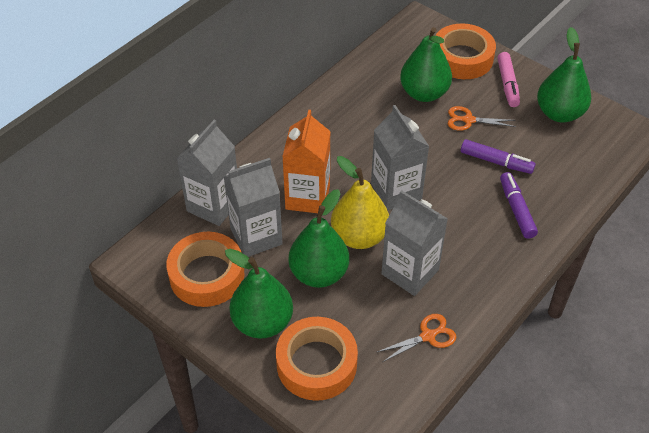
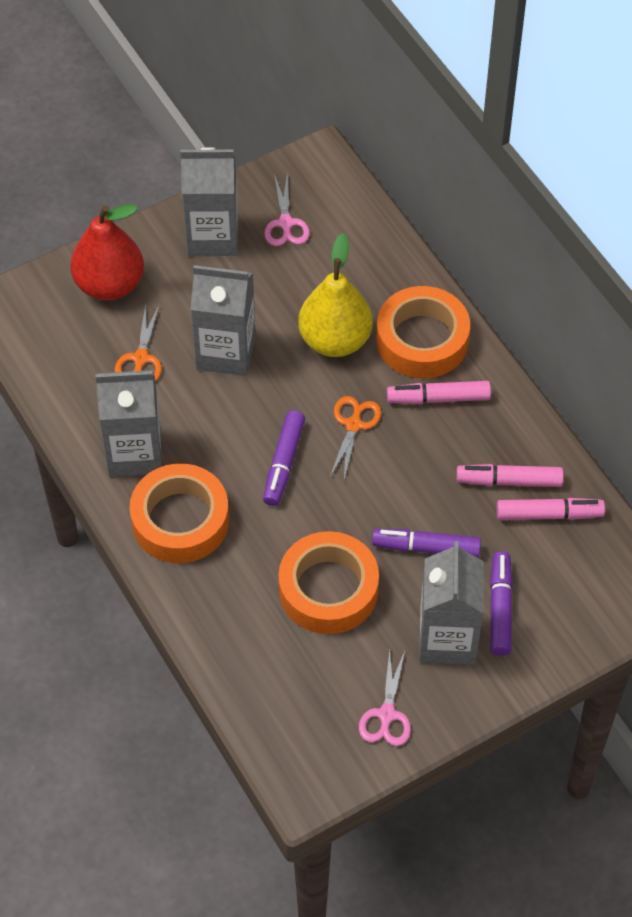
green pear: [225,249,293,338] [289,189,349,288] [400,27,452,102] [537,27,591,123] = 4 -> none = 0
orange carton: [282,110,331,213] = 1 -> none = 0
pink marker: [497,52,520,107] = 1 -> [387,381,491,404] [456,464,564,487] [497,498,605,520] = 3
pink scissors: none = 0 -> [264,173,310,246] [359,650,411,746] = 2
purple marker: [461,139,536,174] [500,172,538,239] = 2 -> [263,410,305,506] [372,529,481,557] [490,551,513,656] = 3
red pear: none = 0 -> [70,204,144,300] = 1

